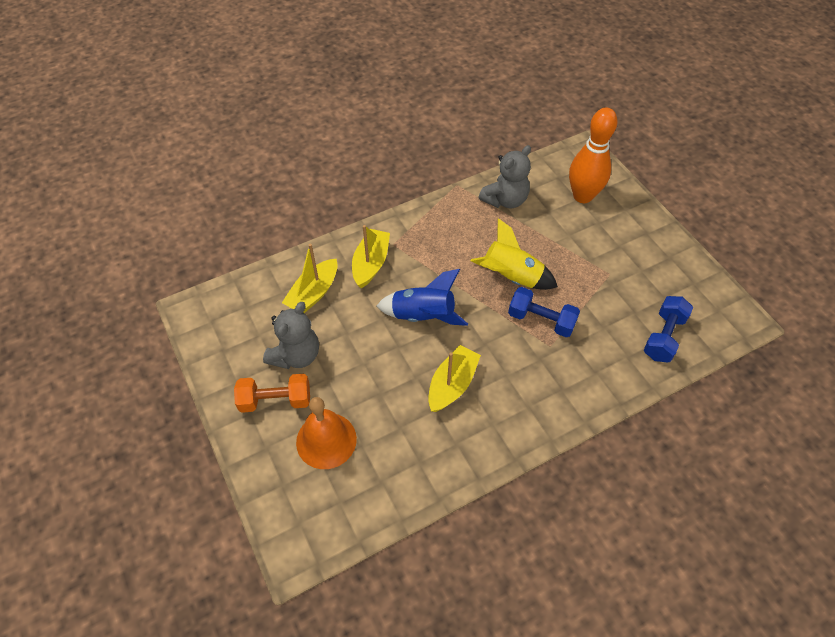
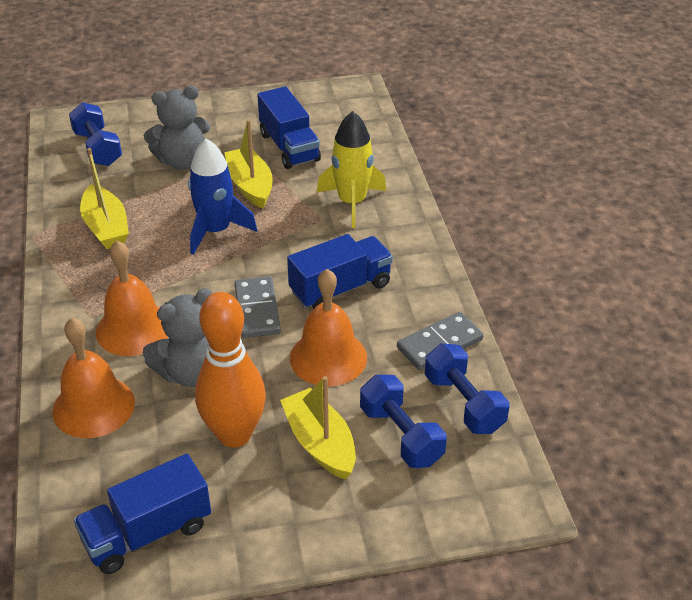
blue dumbbell: [508,287,580,337] [644,296,693,362] = 2 -> [69,102,122,166] [360,375,447,468] [425,343,509,434] = 3
blue truck: none = 0 -> [74,454,211,574] [257,86,321,169] [287,234,393,309] = 3
grey domino: none = 0 -> [235,276,281,338] [397,312,484,370] = 2
orange bell: [296,397,357,469] = 1 -> [52,318,135,438] [96,241,168,356] [290,269,367,386] = 3
orange dumbbell: [234,374,310,413] = 1 -> none = 0

